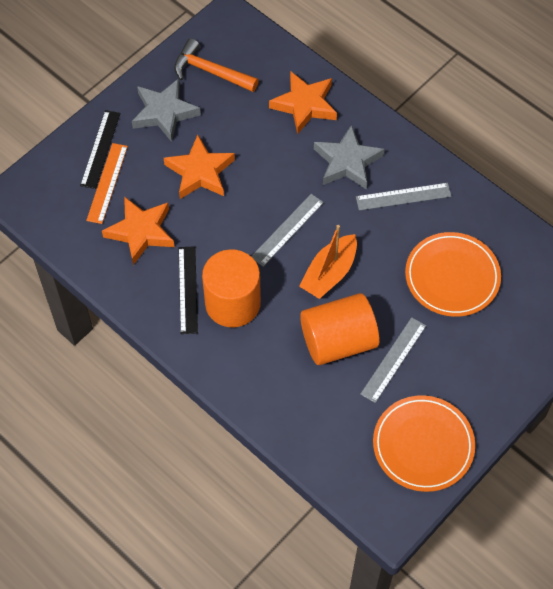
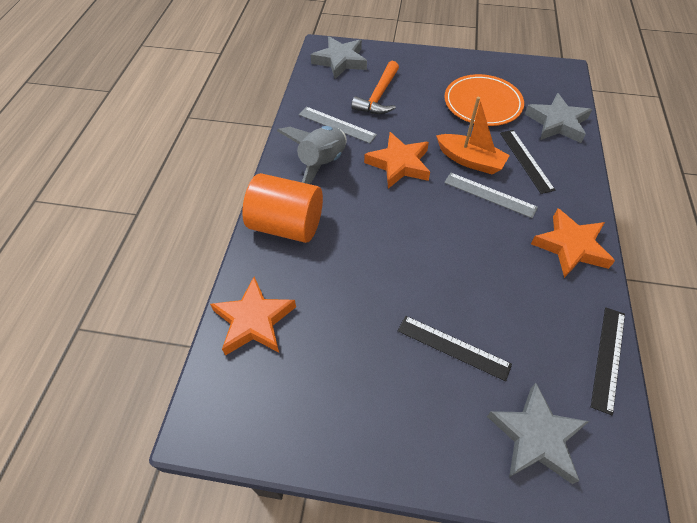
black ruler: [80,110,120,189] [178,246,198,334] = 2 -> [398,316,512,381] [500,130,555,194] [591,307,625,415] = 3
grey rocket: none = 0 -> [277,126,347,184] = 1
grey ruler: [251,194,324,267] [356,183,451,210] [360,317,426,403] = 3 -> [299,106,377,143] [444,173,538,218] = 2
grey star: [132,79,201,142] [314,125,384,190] = 2 -> [311,36,367,79] [487,383,589,484] [525,93,592,143] = 3
orange cylinder: [202,249,261,327] [300,293,379,365] = 2 -> [242,173,323,243] = 1
orange plate: [373,395,475,492] [405,232,501,317] = 2 -> [445,74,524,126] = 1
orange ruler: [86,143,128,224] = 1 -> none = 0

